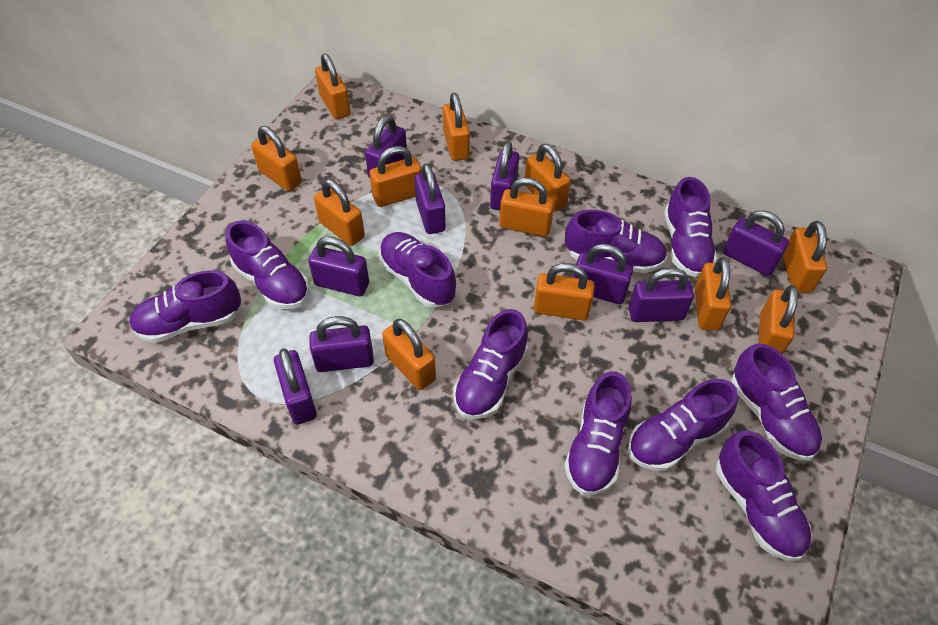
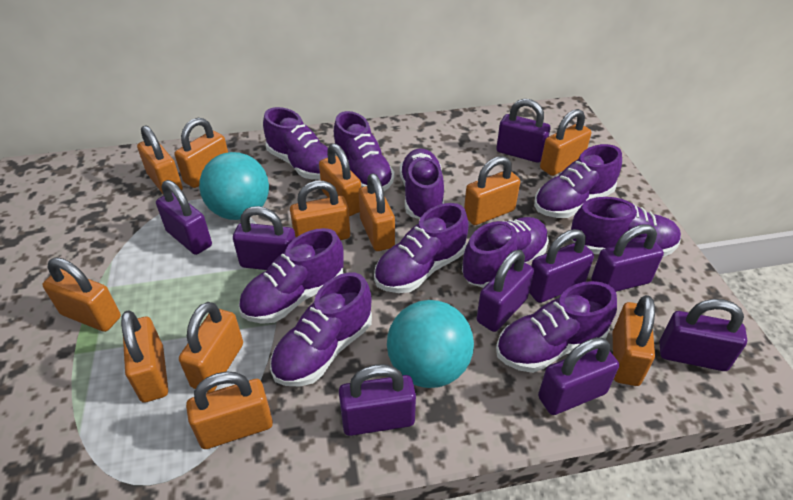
turquoise ball: none = 0 -> [199,152,269,220] [387,300,474,388] = 2

